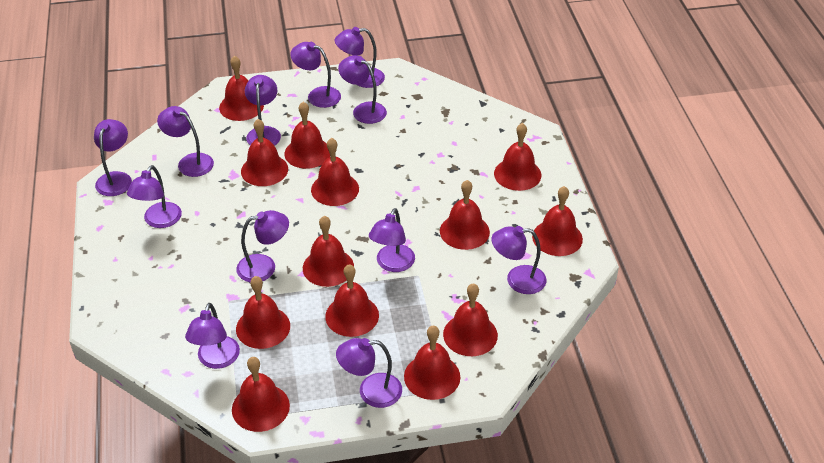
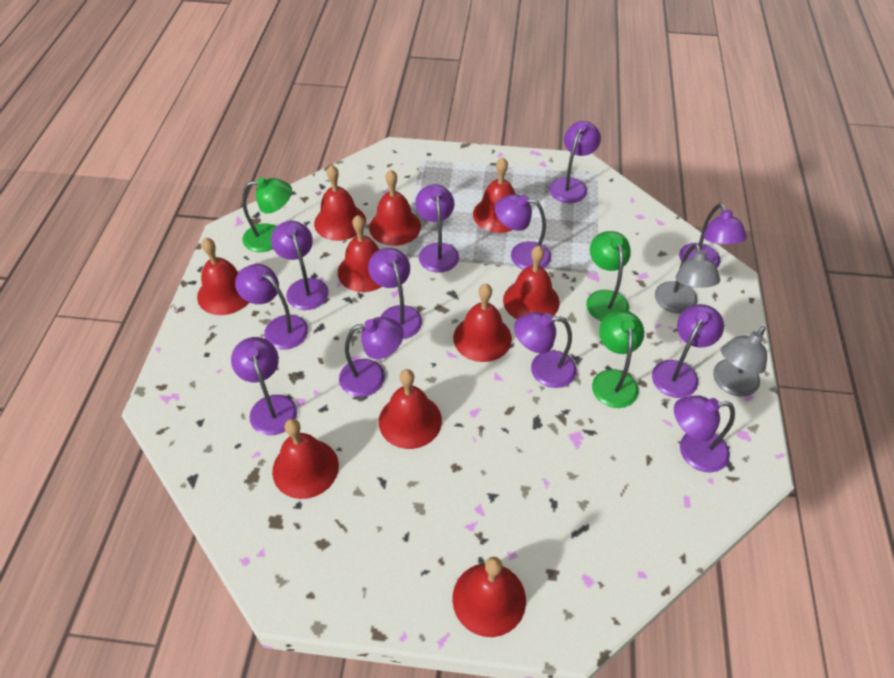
green lamp: none = 0 -> [242,177,292,252] [586,231,631,321] [592,310,644,408] = 3
grey lamp: none = 0 -> [655,244,720,314] [713,326,767,397] = 2
red bell: [219,56,264,121] [232,357,290,432] [236,276,290,349] [241,119,288,186] [284,102,330,169] [303,216,354,287] [311,138,359,206] [325,264,379,337] [404,326,460,400] [440,180,490,250] [443,283,498,356] [494,123,542,191] [532,186,583,256] = 13 -> [197,238,249,315] [272,419,339,499] [314,165,366,241] [338,215,382,292] [369,170,421,246] [379,369,442,449] [452,557,526,637] [453,284,512,362] [473,157,515,233] [503,246,560,319] = 10

